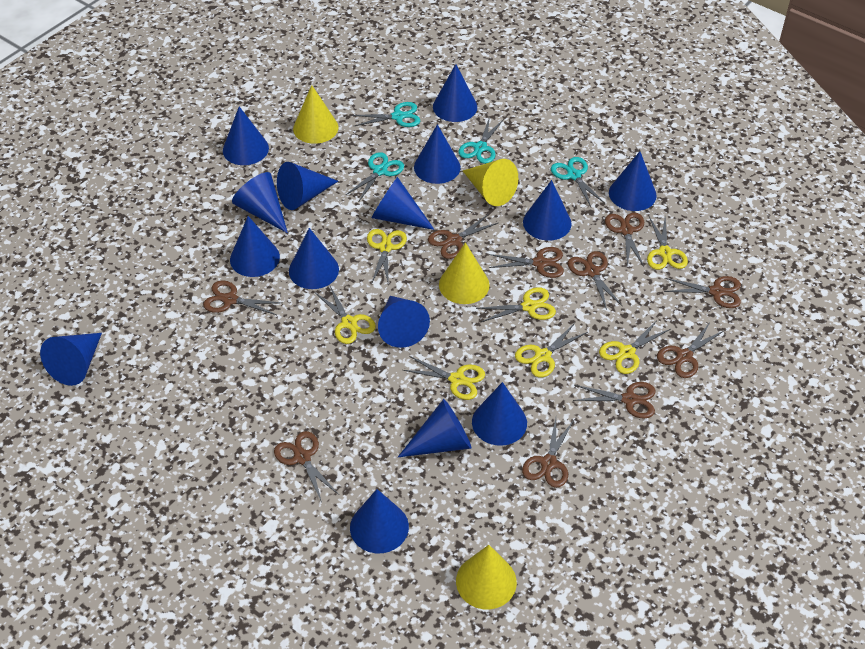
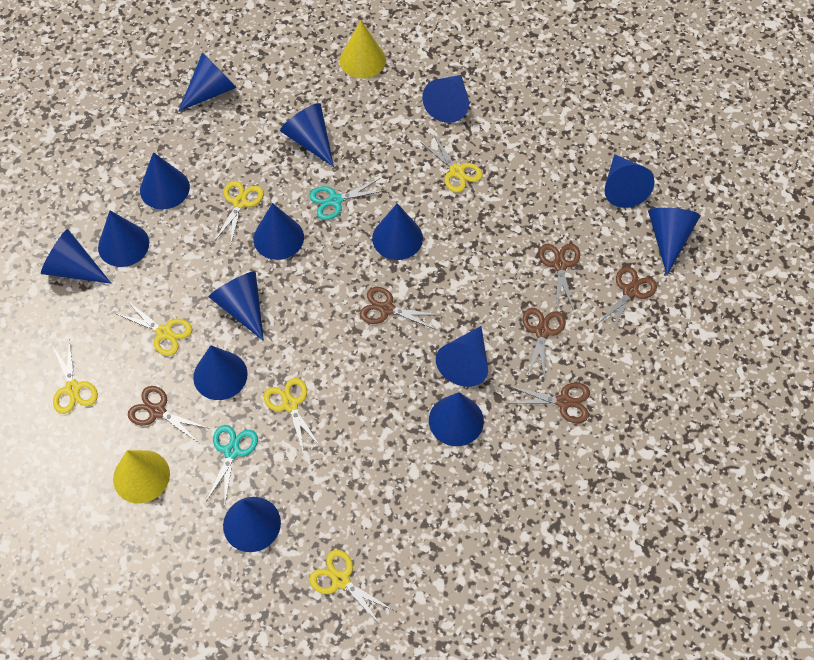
brown scissors: [203,280,281,315] [274,431,339,503] [428,214,498,259] [489,247,564,278] [522,418,574,488] [568,251,622,310] [573,382,655,419] [605,213,644,267] [657,321,725,378] [664,276,741,308] = 10 -> [128,386,210,443] [360,287,439,330] [507,382,590,423] [523,308,566,380] [539,244,580,309] [598,266,657,333] = 6
turquoise scissors: [346,152,404,201] [351,102,420,127] [458,116,504,164] [551,157,605,207] = 4 -> [206,425,258,502] [309,178,386,220] = 2
yellow cone: [293,85,338,144] [439,243,489,304] [456,545,517,609] [463,159,518,206] = 4 -> [113,450,170,504] [340,21,386,78] = 2
yellow scissors: [315,284,376,344] [367,229,407,284] [403,356,485,400] [476,287,556,322] [515,323,588,378] [599,319,671,374] [647,216,688,270] = 7 -> [52,339,98,414] [117,300,192,356] [214,181,264,243] [264,378,321,454] [309,550,393,624] [420,135,483,193] = 6

